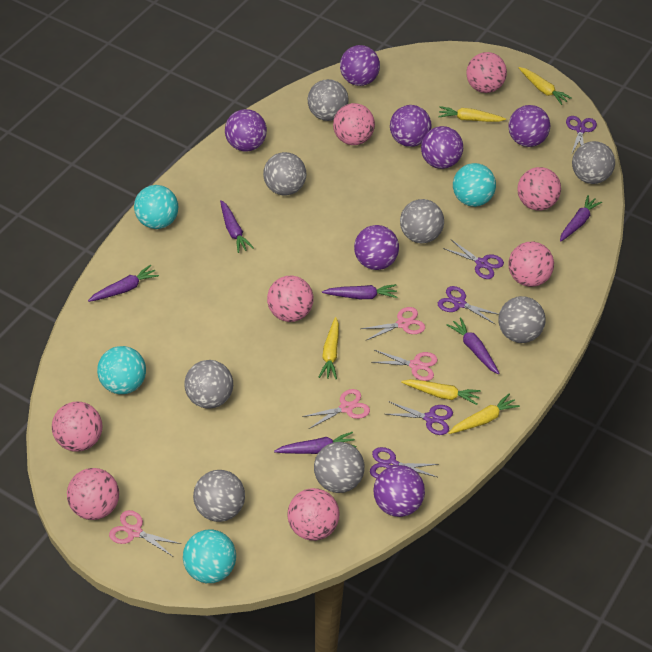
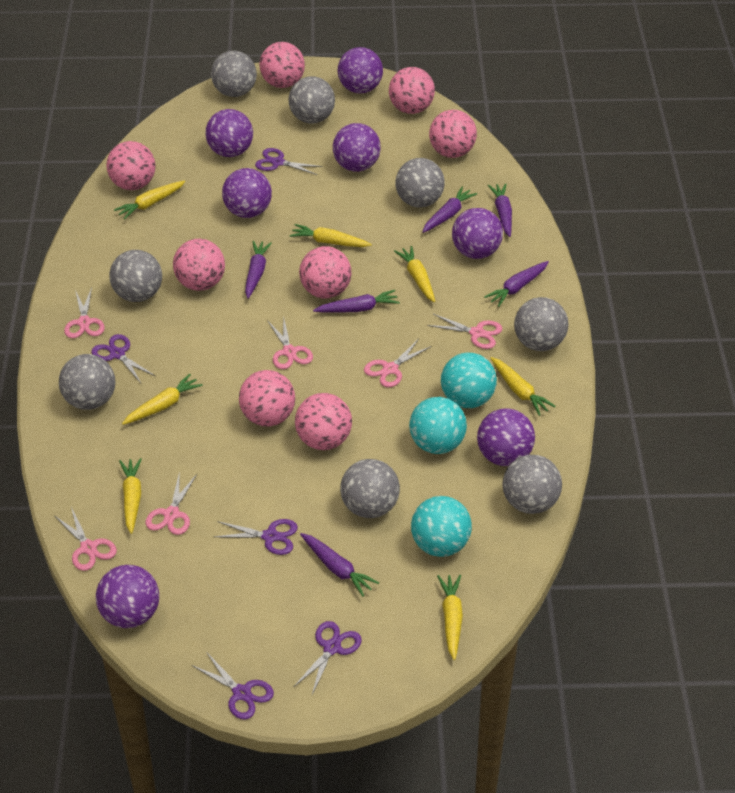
pink scissors: [109,510,181,556] [302,389,370,429] [361,307,425,340] [372,350,438,381] = 4 -> [54,507,117,571] [64,288,105,338] [146,471,197,535] [267,316,313,369] [364,339,432,387] [427,314,502,349] = 6
turquoise ball: [97,346,146,394] [134,185,178,229] [183,530,236,583] [453,163,496,207] = 4 -> [409,397,467,454] [411,496,472,557] [441,353,497,408] = 3
yellow carrot: [319,317,339,380] [401,379,481,405] [438,106,506,122] [449,393,520,434] [519,67,572,105] = 5 -> [114,180,185,220] [119,458,142,534] [122,374,203,425] [290,224,372,247] [394,246,435,302] [437,575,463,660] [490,357,556,416] = 7

